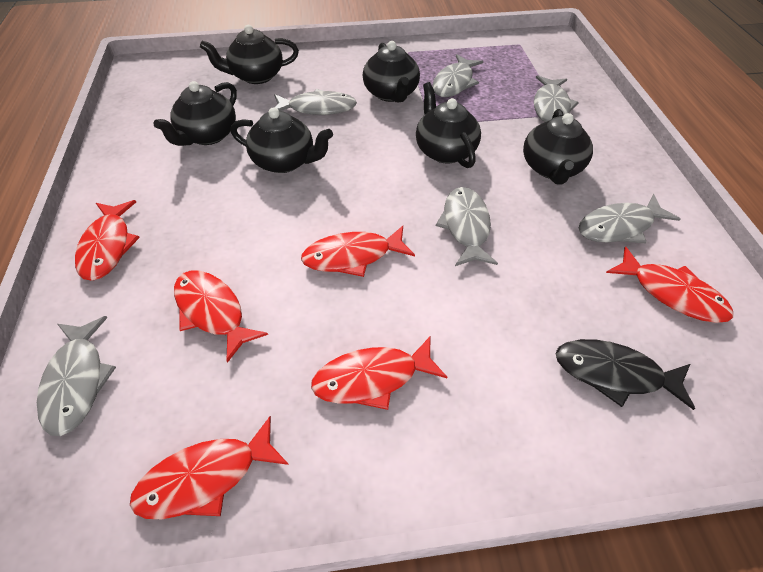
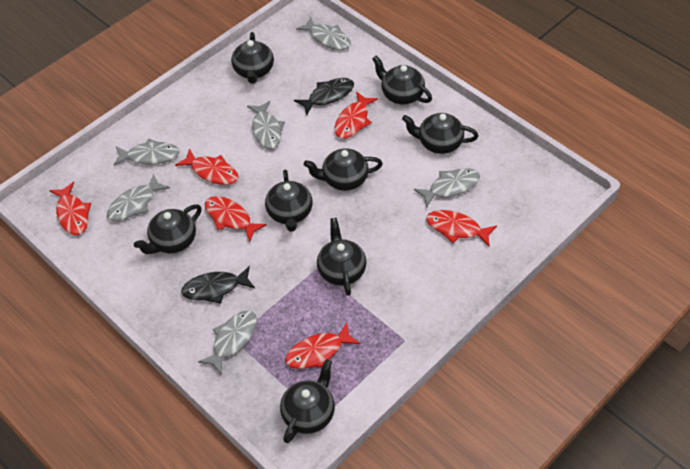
black fish: [555,339,695,410] = 1 -> [181,266,255,304] [294,78,354,115] = 2
black teapot: [154,81,237,146] [200,25,299,84] [231,107,333,173] [363,41,420,102] [416,82,481,168] [523,109,593,185] = 6 -> [134,204,202,254] [231,32,274,84] [265,169,313,232] [280,359,335,443] [304,148,383,191] [317,218,367,296] [372,56,432,105] [402,113,479,154] = 8

